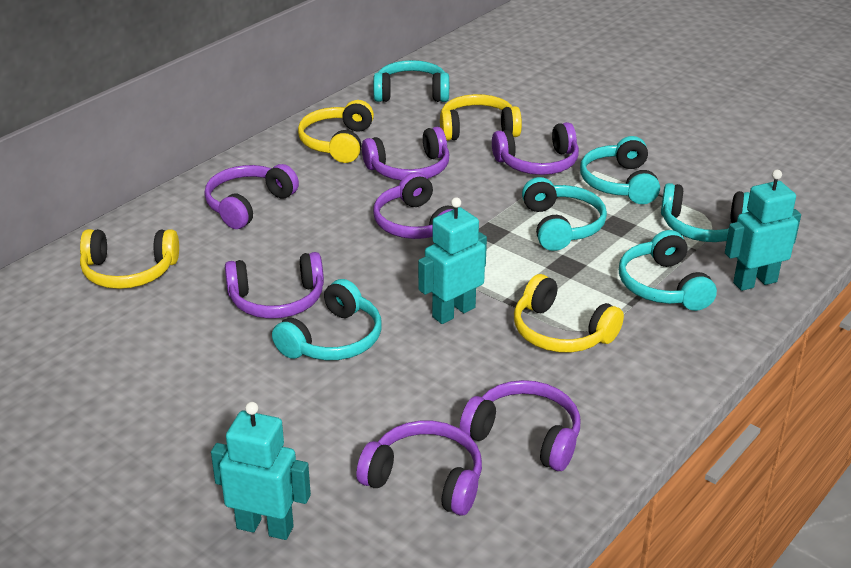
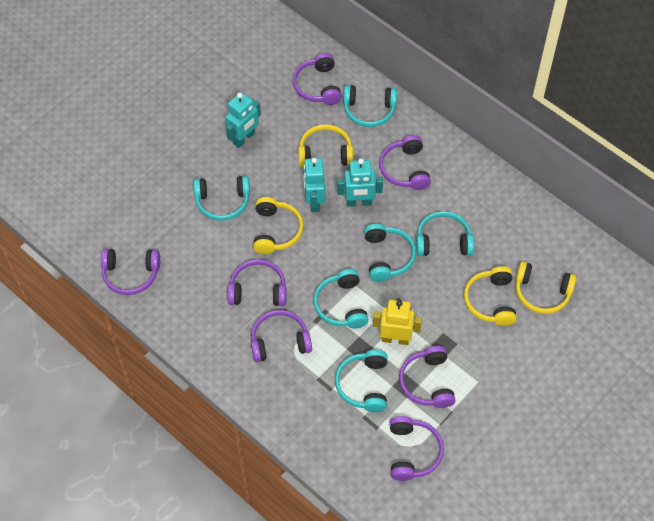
yellow robot: none = 0 -> [373,300,422,345] = 1

